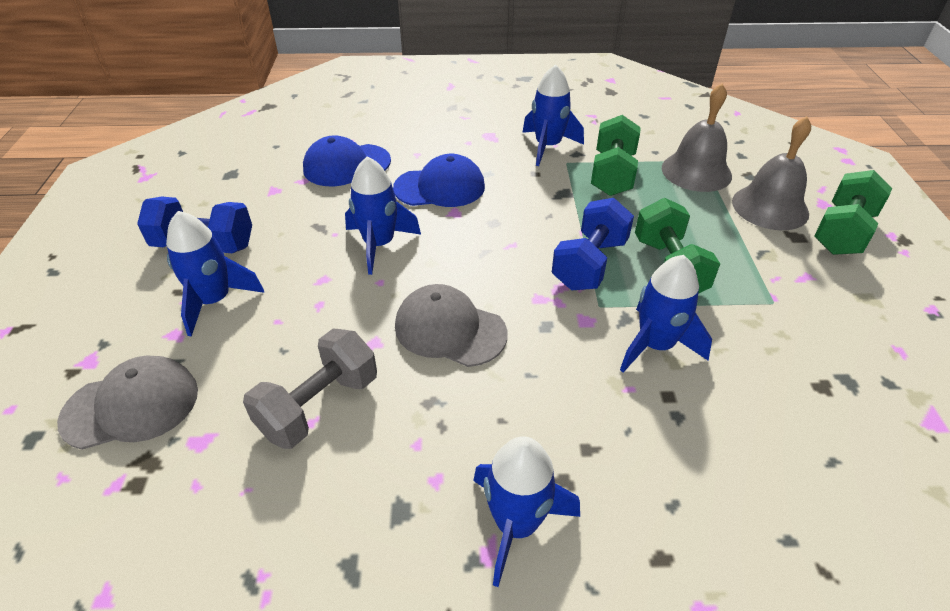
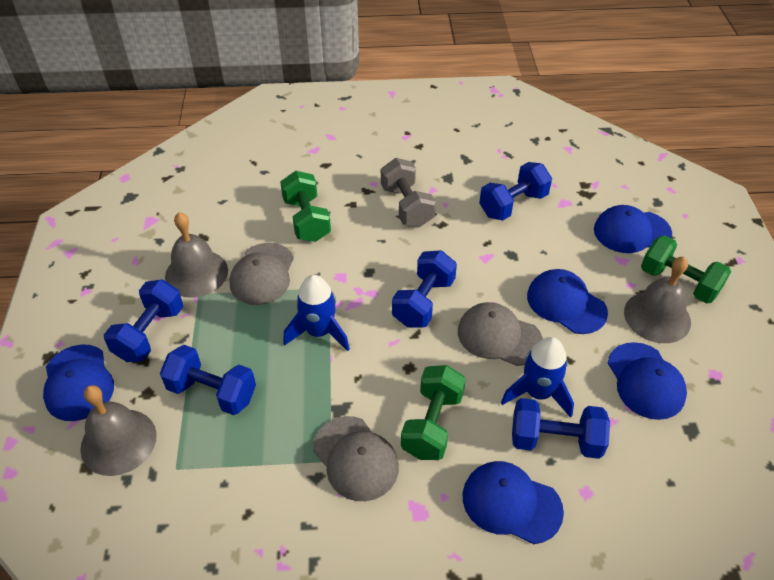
blue cap: [303,135,391,186] [393,154,485,207] = 2 -> [43,344,114,421] [463,461,564,544] [527,269,608,334] [594,205,672,253] [608,342,687,420] = 5
blue dumbbell: [137,197,252,253] [552,198,634,290] = 2 -> [104,279,183,362] [160,345,256,415] [392,250,457,327] [479,162,552,221] [512,398,610,459] = 5
blue rocket: [166,211,264,337] [345,156,421,275] [473,436,580,587] [522,65,584,166] [620,255,712,373] = 5 -> [283,275,350,351] [501,337,574,418] = 2
grey bell: [662,83,732,192] [732,116,811,230] = 2 -> [80,385,157,476] [165,212,228,298] [624,257,691,343] = 3
grey cap: [57,356,198,450] [395,284,508,367] = 2 -> [229,243,294,305] [313,416,399,501] [458,302,543,366] = 3

